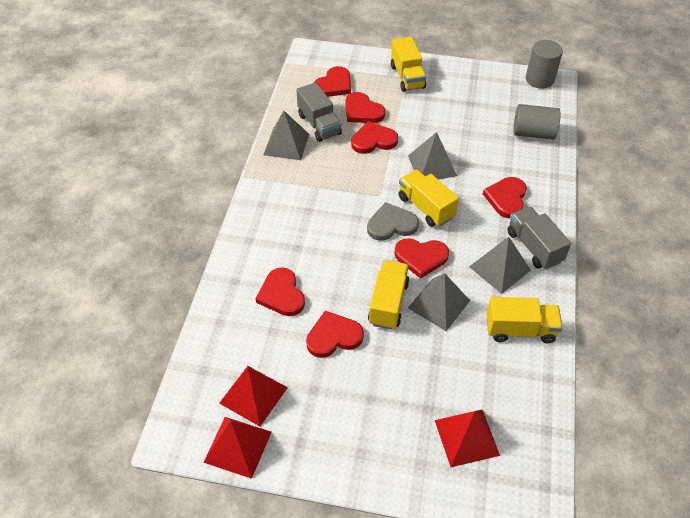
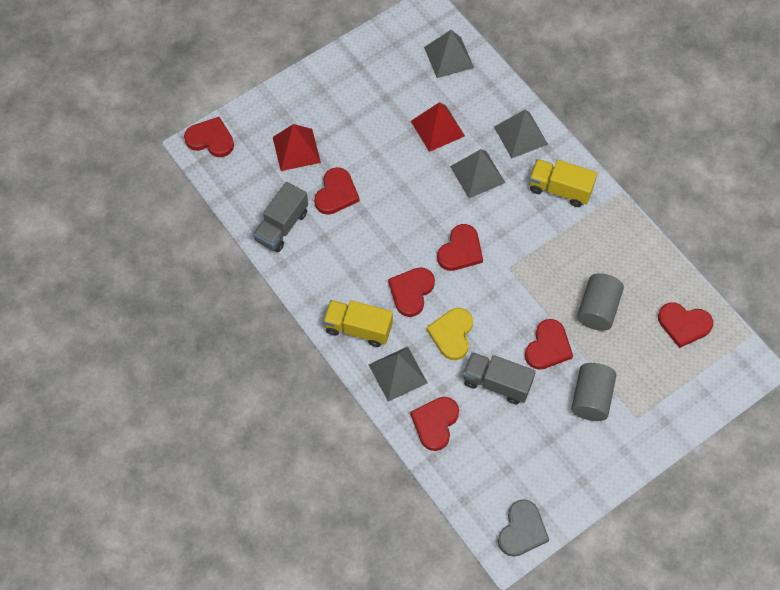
red pyramid: [203,417,271,479] [219,366,288,426] [435,410,500,467] = 3 -> [273,124,321,171] [411,102,465,152] = 2
yellow heart: none = 0 -> [426,308,473,360] = 1
yellow truck: [368,260,409,330] [391,37,426,92] [398,169,459,227] [486,297,563,343] = 4 -> [323,300,393,347] [529,159,597,207] = 2

